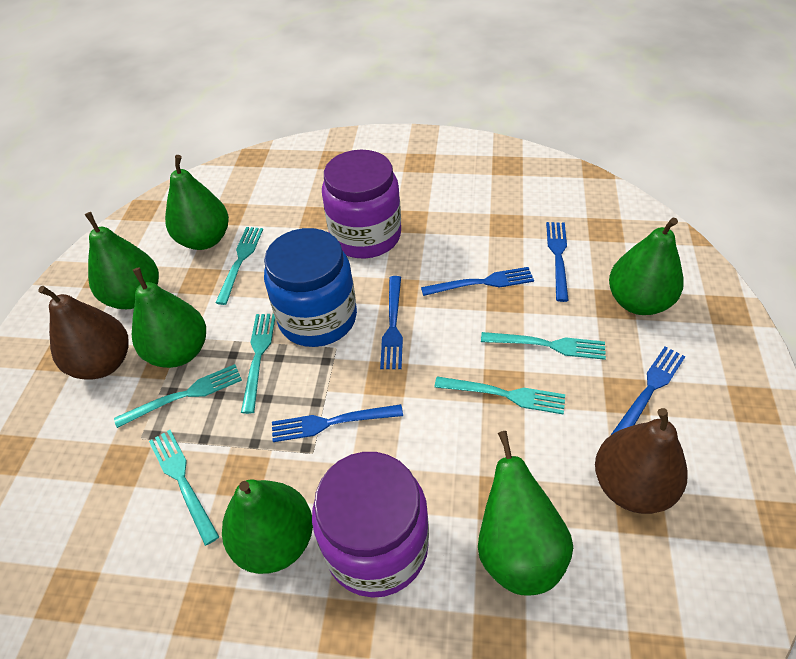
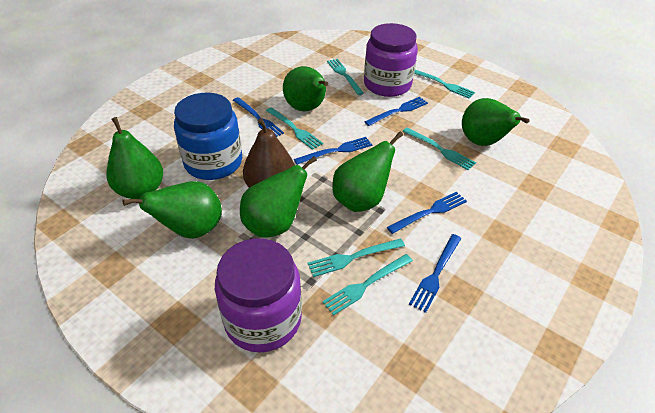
brown pear: [38,286,129,380] [595,408,688,514] = 2 -> [243,118,295,188] = 1

